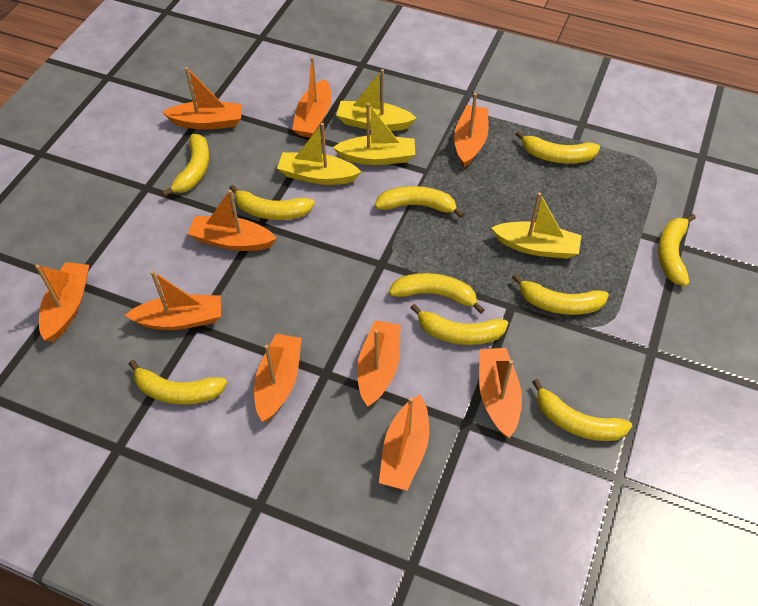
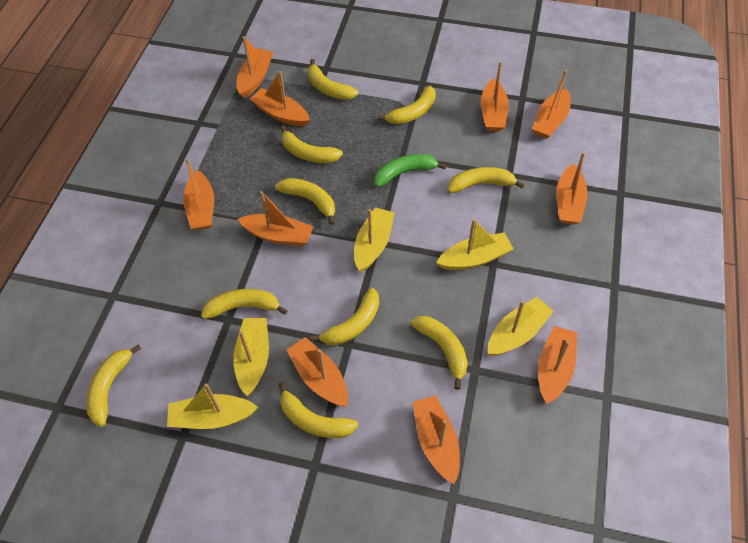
green banana: none = 0 -> [374,154,447,187] = 1
yellow boat: [277,123,361,185] [333,103,415,165] [336,69,417,131] [492,192,581,259] = 4 -> [167,383,258,429] [233,318,269,396] [354,207,395,272] [436,219,514,270] [488,297,554,356] = 5

